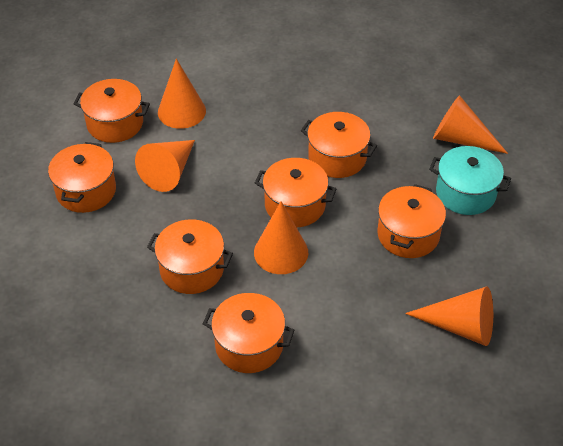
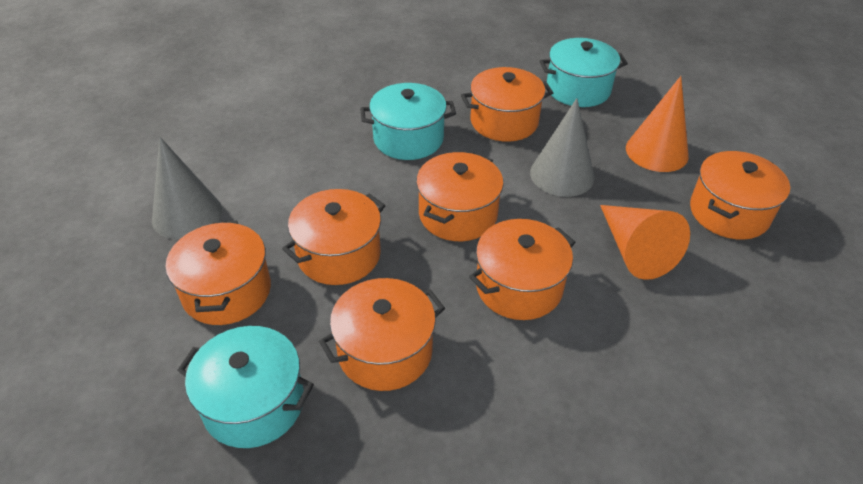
grey cone: none = 0 -> [152,137,222,239] [530,98,595,197] = 2
orange cone: [135,140,195,192] [158,59,206,129] [254,201,308,274] [405,287,493,346] [433,95,508,154] = 5 -> [600,205,690,280] [626,76,689,172] = 2
turquoise pot: [429,146,511,215] = 1 -> [177,326,314,448] [360,83,456,160] [539,38,628,107] = 3

